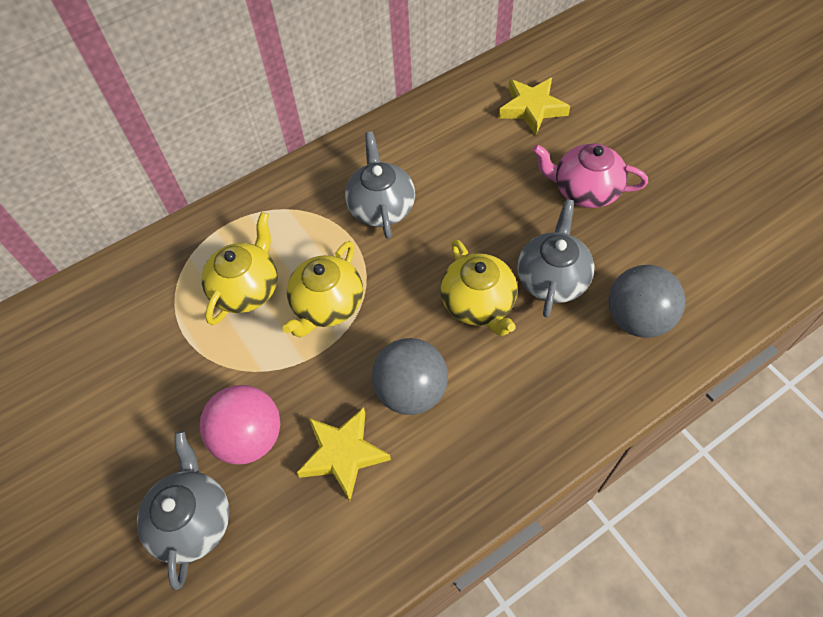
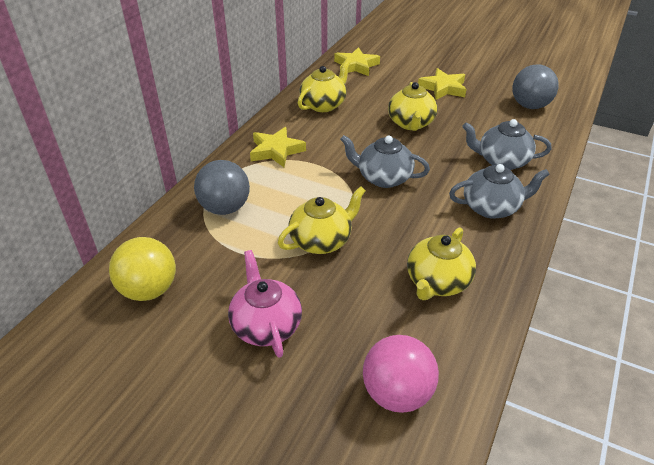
yellow ball: none = 0 -> [109,237,176,301] = 1
yellow star: [297,407,391,501] [498,78,570,135] = 2 -> [250,127,306,167] [334,47,380,76] [418,68,466,100] = 3
yellow teapot: [202,212,278,325] [282,241,363,337] [440,239,517,336] = 3 -> [278,186,366,254] [298,60,351,112] [388,82,437,131] [407,227,476,300] = 4

